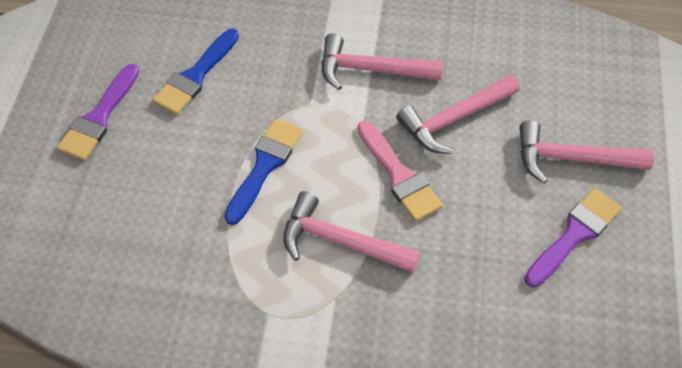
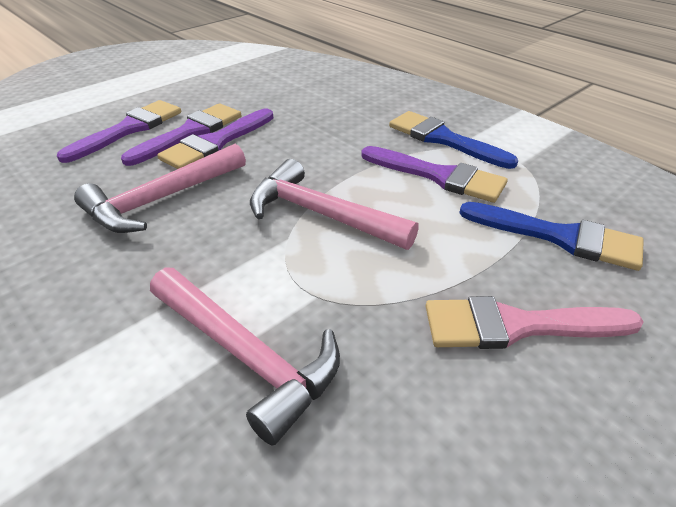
pink hammer: [283,191,420,273] [321,33,443,90] [396,75,520,154] [519,120,654,183] = 4 -> [74,144,246,233] [150,268,340,445] [250,159,419,250] = 3
purple brush: [57,64,139,161] [524,188,622,287] = 2 -> [57,100,181,163] [121,103,241,166] [157,109,273,169] [361,146,508,203] = 4

